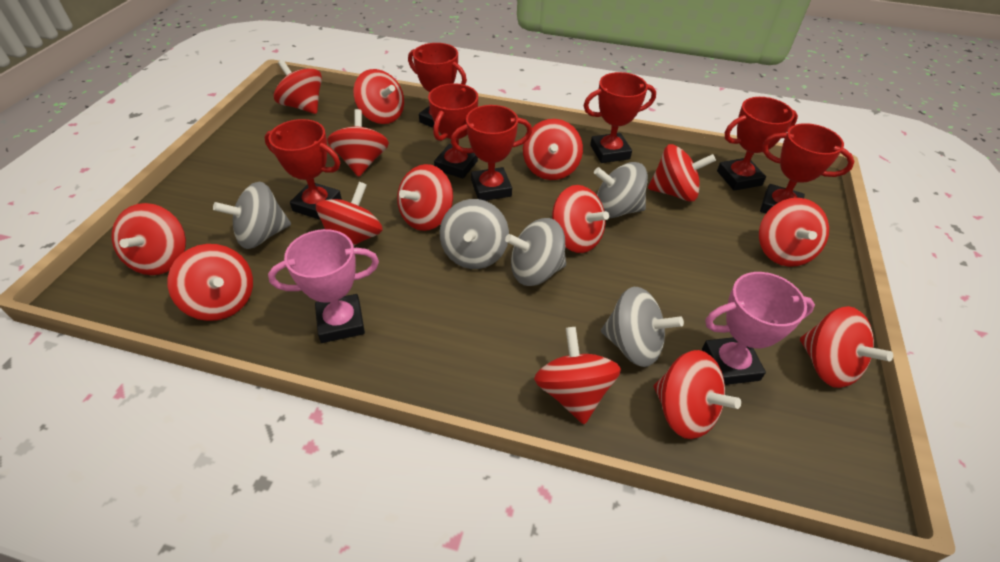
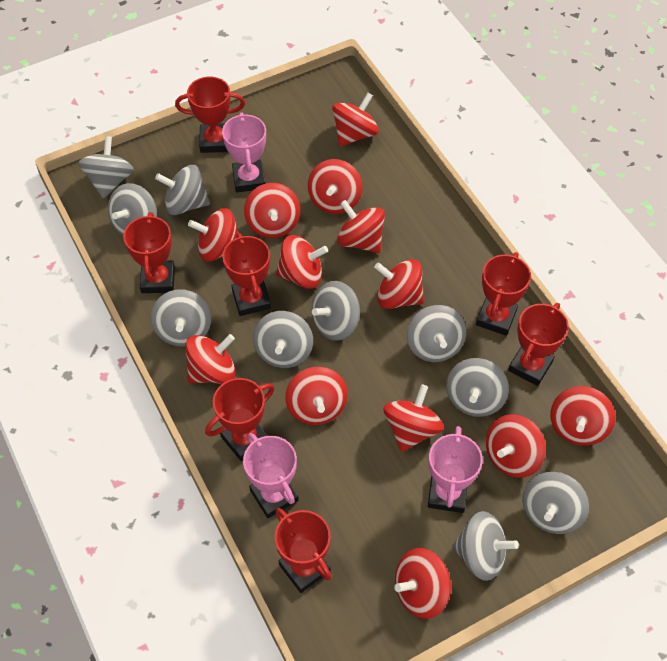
grey spinning top: [213,182,291,249] [440,199,509,269] [505,218,566,286] [594,162,648,218] [601,287,684,367] = 5 -> [78,136,134,198] [108,183,157,235] [151,289,211,346] [155,165,210,215] [253,311,313,368] [312,281,360,341] [407,305,466,362] [446,358,509,417] [452,511,519,581] [522,472,589,534] = 10
pink trophy: [268,229,379,343] [702,272,815,385] = 2 -> [222,112,266,192] [243,433,299,518] [428,426,483,513] = 3
red spinning top: [112,203,186,275] [167,244,253,321] [274,60,322,114] [316,182,383,246] [327,109,389,177] [353,69,404,124] [397,164,453,231] [523,119,583,180] [534,327,621,424] [552,185,609,253] [648,144,716,202] [654,350,741,439] [759,198,829,267] [800,306,893,388] = 14 -> [185,334,236,384] [188,208,239,261] [244,183,300,238] [276,235,328,289] [285,367,348,425] [308,159,362,214] [332,93,379,146] [337,200,385,253] [374,259,424,309] [383,384,444,452] [394,548,451,619] [486,414,546,478] [550,386,615,446] = 13

